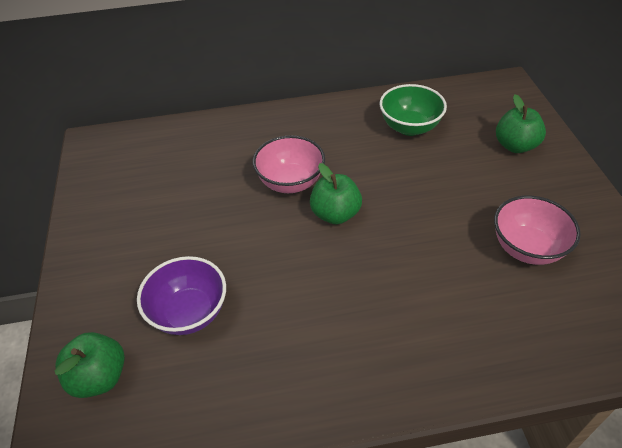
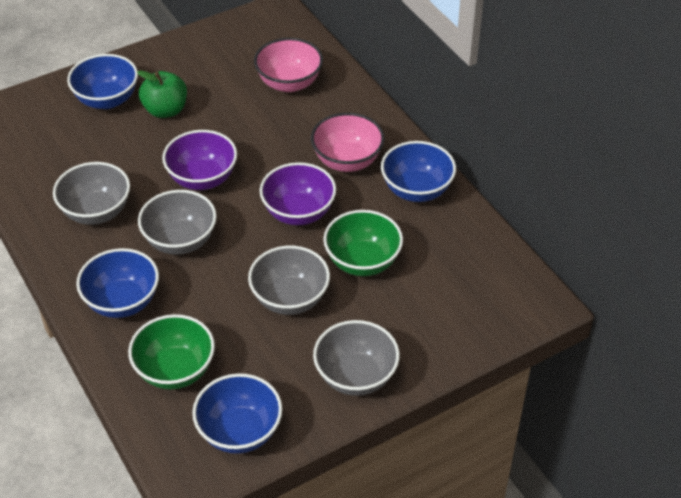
blue bowl: none = 0 -> [67,54,138,109] [76,248,159,318] [192,373,283,454] [381,141,456,202] = 4
green apple: [55,332,125,398] [310,163,362,224] [496,94,546,153] = 3 -> [137,70,187,118] = 1
green bowl: [380,84,447,136] = 1 -> [128,314,215,390] [323,210,403,276] = 2
grey bowl: none = 0 -> [53,162,130,225] [138,190,217,255] [248,246,330,315] [313,320,400,396] = 4
purple bowl: [137,256,226,335] = 1 -> [162,130,237,190] [260,162,336,225] = 2

